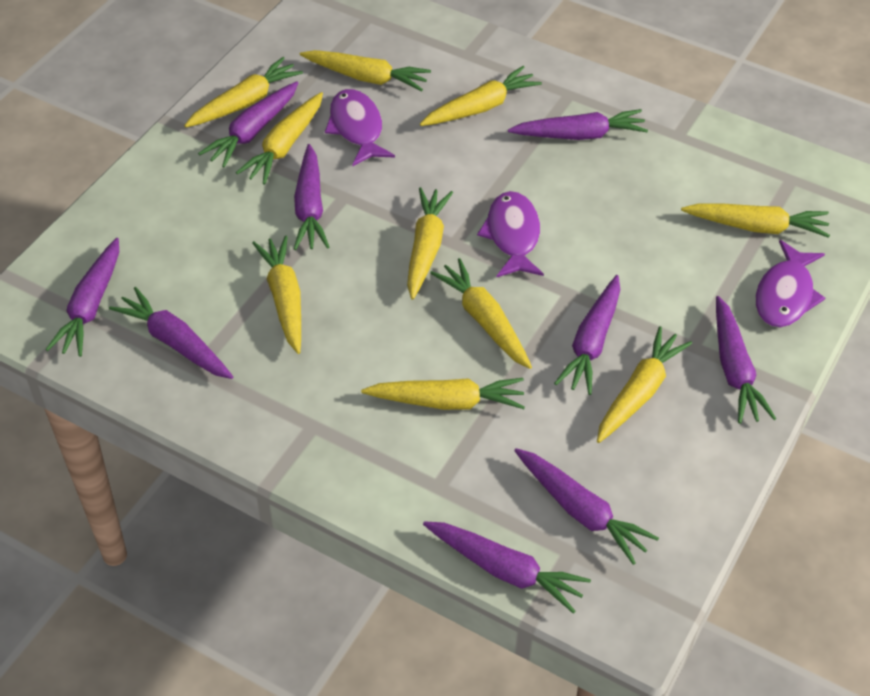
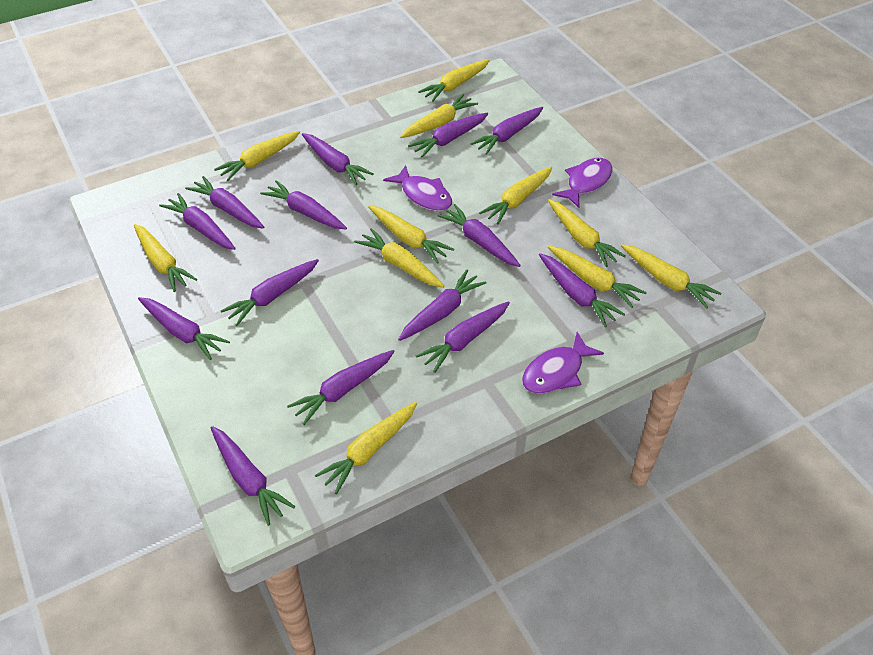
purple carrot: [45,238,119,357] [109,287,233,379] [198,81,298,167] [294,144,329,250] [423,521,591,614] [508,109,648,140] [514,448,659,565] [554,275,620,395] [716,296,776,424] = 9 -> [138,297,230,360] [159,193,236,250] [185,176,264,229] [211,426,295,526] [221,259,319,326] [260,180,347,229] [287,350,395,425] [302,133,374,185] [398,270,486,341] [408,113,488,157] [416,301,510,373] [437,204,521,267] [470,107,543,155] [539,253,625,327] = 14
yellow carrot: [184,57,303,128] [236,92,323,185] [252,235,301,354] [300,50,431,91] [361,378,525,410] [407,187,453,300] [420,66,542,126] [430,258,532,369] [597,326,692,443] [681,203,830,238] = 10 -> [134,224,197,292] [214,131,300,181] [315,402,417,494] [354,228,444,288] [368,206,454,264] [400,94,478,138] [418,59,490,102] [479,167,552,224] [548,199,626,267] [548,246,647,308] [621,244,721,308] = 11

